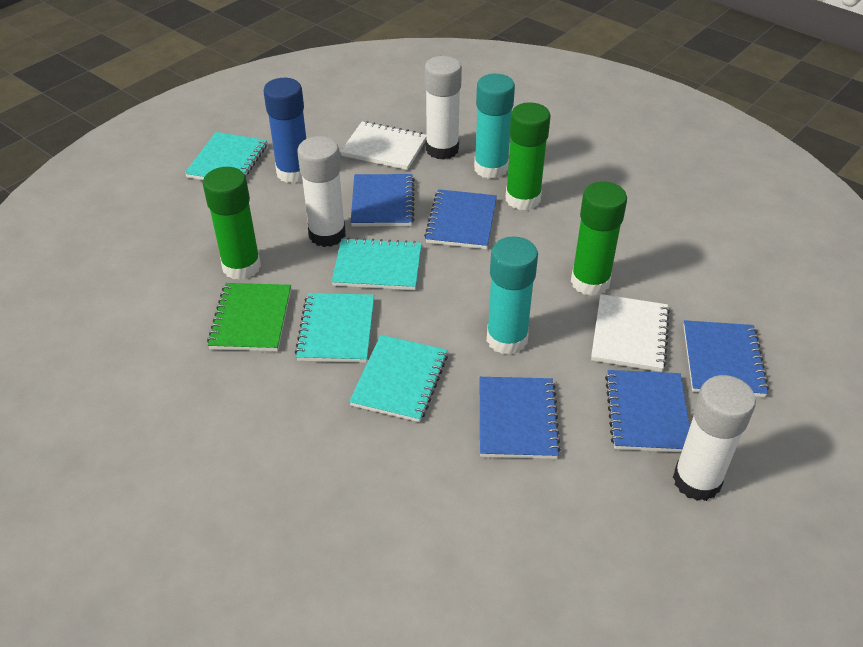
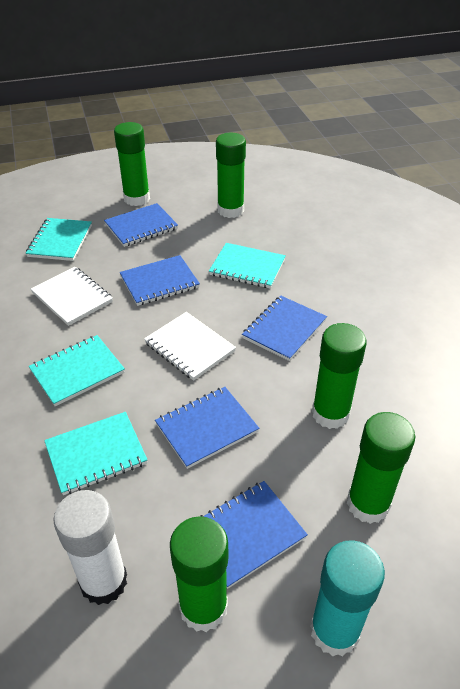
blue glue stick: [263,78,306,183] = 1 -> none = 0
green glue stick: [203,167,261,280] [506,102,550,210] [571,181,627,296] = 3 -> [114,122,150,206] [170,516,228,632] [216,133,246,218] [312,323,367,429] [347,412,415,524] = 5
green notebook: [207,283,291,351] = 1 -> none = 0
turquoise glue stick: [474,74,515,179] [487,236,538,355] = 2 -> [310,540,385,656] = 1
white glue stick: [297,136,346,247] [425,56,462,160] [673,375,756,501] = 3 -> [53,490,127,605] = 1

